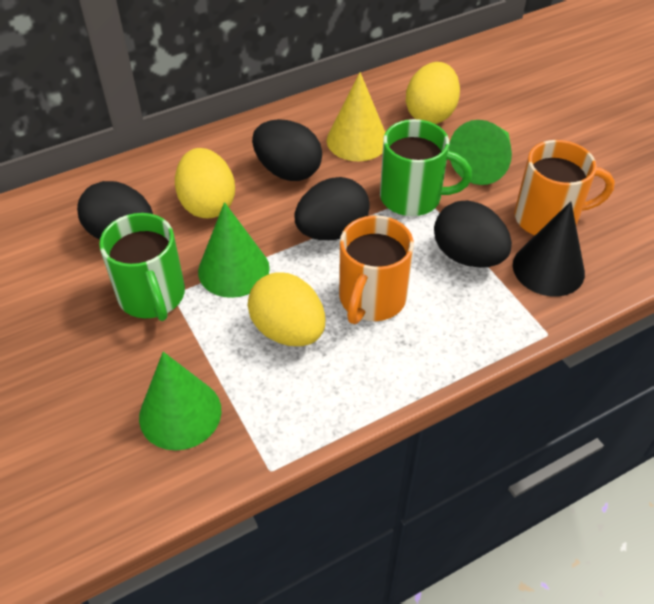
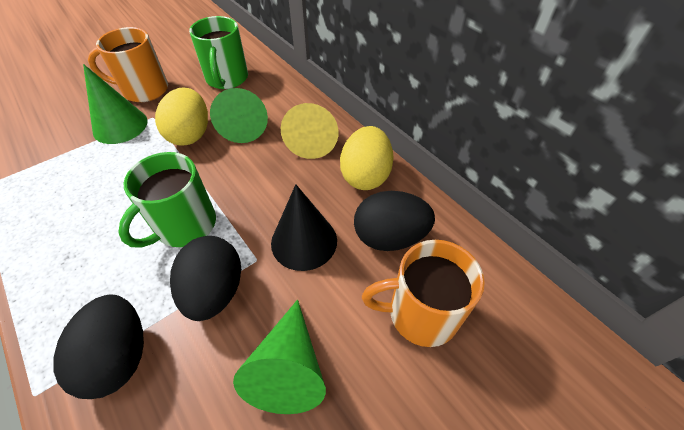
black egg: [77,181,153,239] [252,119,322,181] [294,177,370,240] [434,200,512,268] = 4 -> [54,295,144,399] [170,236,241,321] [354,191,435,251] = 3
yellow egg: [175,148,235,219] [248,272,325,346] [406,62,460,124] = 3 -> [155,87,208,146] [340,126,394,190] = 2

